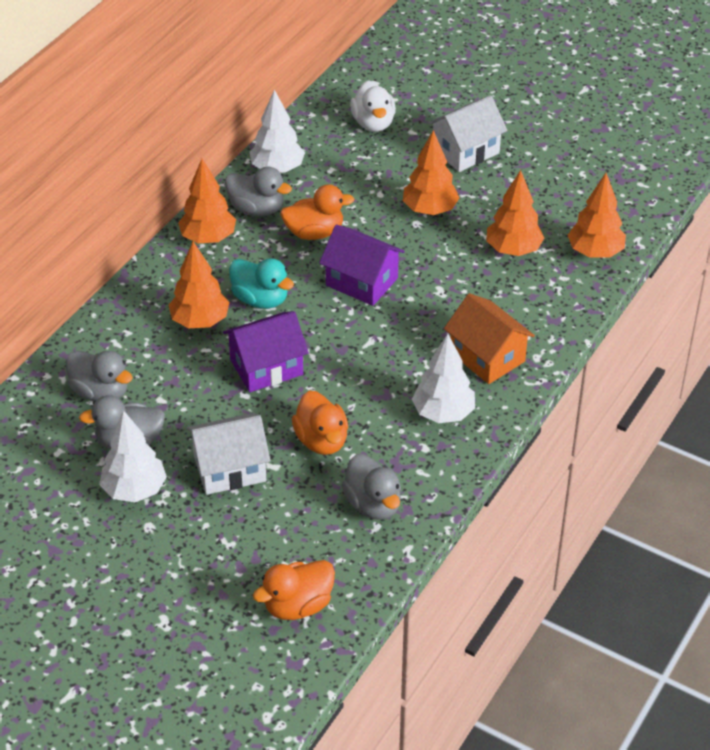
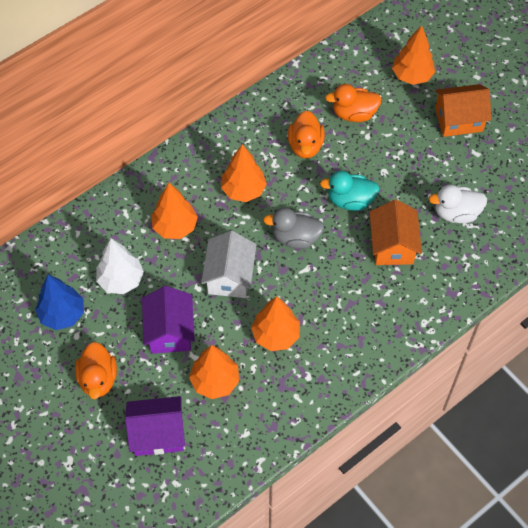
blue tree: none = 0 -> [35,275,84,330] = 1
grey duck: [66,350,133,401] [79,395,165,449] [225,167,292,216] [342,454,401,520] = 4 -> [263,208,324,249] = 1
orange house: [444,293,535,384] = 1 -> [370,199,422,265] [435,84,491,137] = 2
white house: [186,413,271,495] [427,95,508,172] = 2 -> [201,231,257,298] = 1
white tree: [100,410,167,502] [250,90,305,173] [412,334,475,423] = 3 -> [96,239,144,294] = 1

